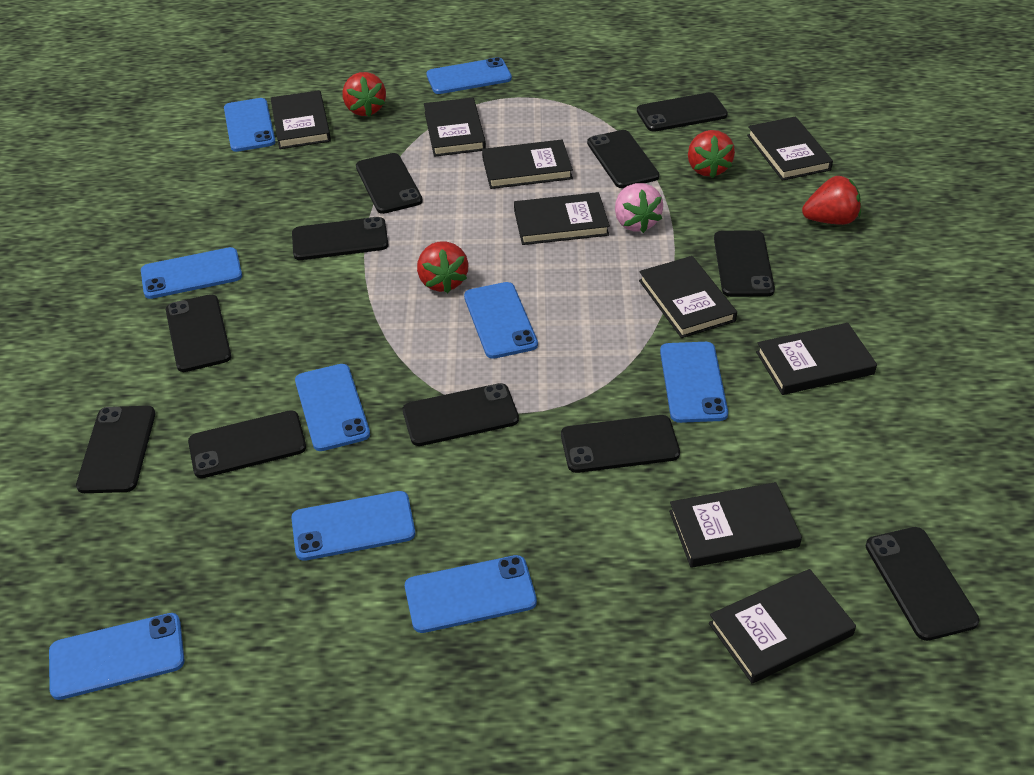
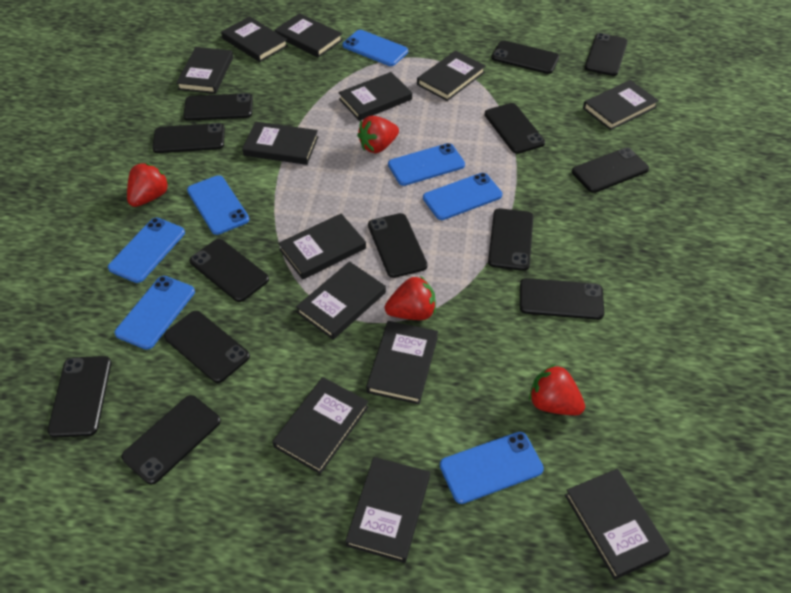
black book: [271,90,331,149] [424,98,486,157] [482,140,573,189] [514,192,610,245] [639,256,737,338] [669,482,802,567] [709,569,856,683] [747,117,833,181] [756,323,877,395] = 9 -> [176,47,233,94] [221,16,288,62] [242,122,318,165] [272,377,368,474] [275,13,343,58] [278,214,366,280] [296,261,386,340] [338,72,412,121] [345,457,430,563] [366,321,438,404] [417,51,485,101] [565,469,670,580] [583,80,659,130] = 13
black phone: [76,406,155,493] [166,294,231,372] [188,410,306,478] [292,217,389,260] [356,153,423,214] [403,383,519,446] [561,415,680,473] [587,130,660,188] [637,92,728,132] [714,230,775,297] [866,527,980,641] = 11 -> [48,356,111,437] [121,395,221,485] [152,123,225,153] [164,311,250,383] [183,93,253,121] [189,239,269,302] [368,213,428,278] [485,103,545,154] [488,208,534,271] [491,40,559,74] [520,278,604,320] [572,148,649,193] [585,33,628,76] = 13
blue phone: [49,613,184,700] [141,247,242,299] [224,98,276,152] [291,491,415,561] [295,364,370,451] [405,555,537,633] [426,57,512,94] [464,282,538,359] [660,342,728,423] = 9 -> [108,218,185,283] [114,276,195,350] [187,175,249,235] [342,30,408,66] [388,143,465,186] [423,173,502,220] [440,432,544,504] = 7
pink strawberry: [615,183,663,233] = 1 -> none = 0

